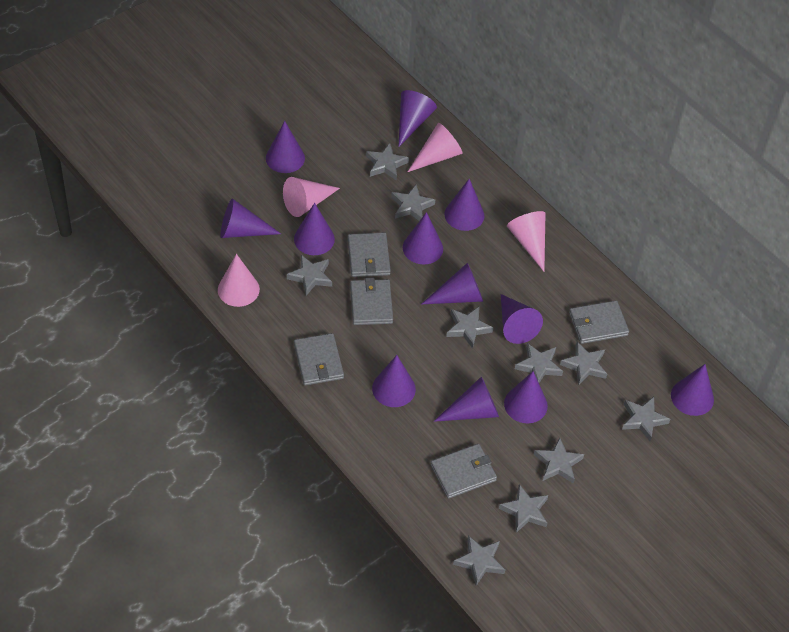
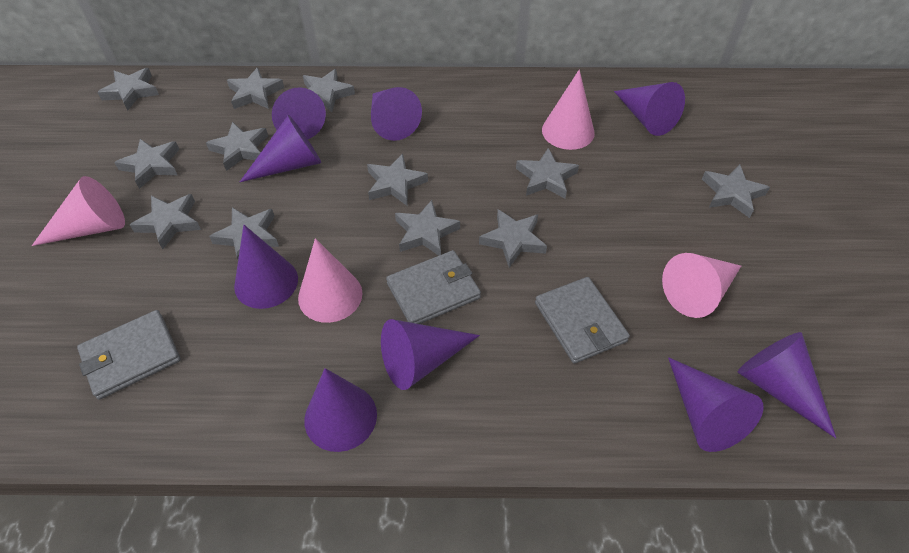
grey star: [287,255,332,296] [366,143,409,181] [391,184,435,221] [446,306,493,349] [453,535,505,586] [499,484,548,533] [515,343,563,383] [534,437,584,484] [560,342,607,385] [622,397,670,441] = 10 -> [97,68,159,110] [114,139,180,189] [130,194,201,249] [206,122,268,171] [209,207,279,259] [227,67,284,109] [303,69,355,112] [367,154,428,206] [395,200,460,256] [479,209,547,268] [516,148,579,198] [702,164,770,218] = 12
grey wallet: [294,333,344,385] [348,232,391,277] [350,277,393,325] [430,444,497,499] [569,300,629,344] = 5 -> [77,310,181,400] [386,250,481,324] [535,277,630,364] = 3
purple cone: [220,199,281,238] [266,121,305,173] [294,203,335,255] [372,355,416,407] [398,90,437,147] [403,212,443,265] [422,263,483,304] [434,377,499,422] [444,179,485,231] [501,294,543,344] [504,371,548,423] [671,364,714,416] = 12 -> [234,225,298,309] [240,115,321,182] [272,87,326,139] [304,368,377,452] [371,87,422,141] [381,319,480,390] [614,82,685,136] [668,357,764,452] [738,332,836,438] = 9

